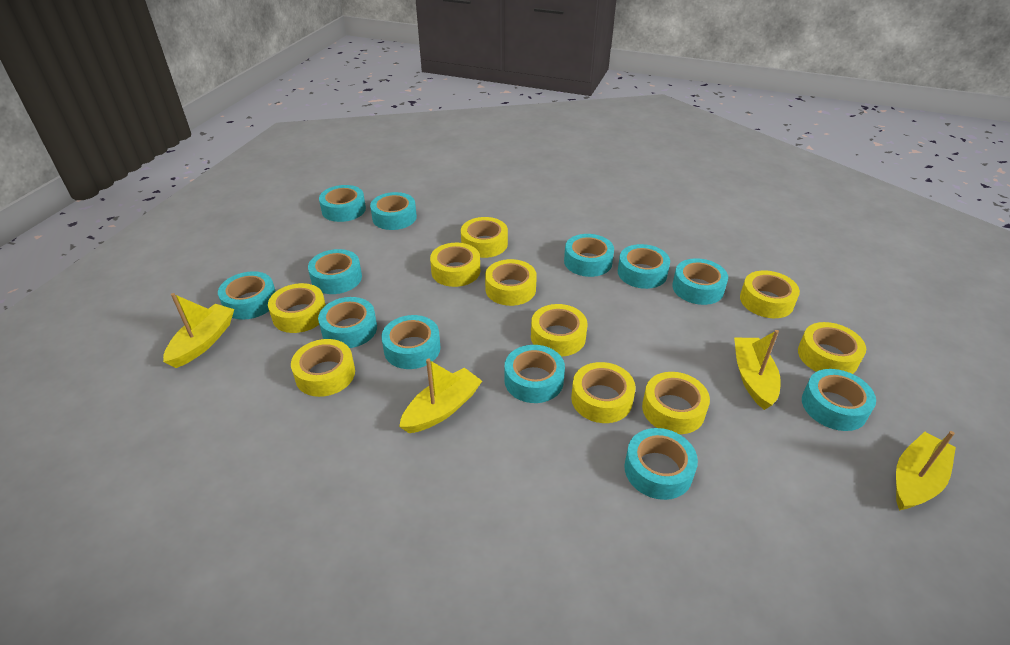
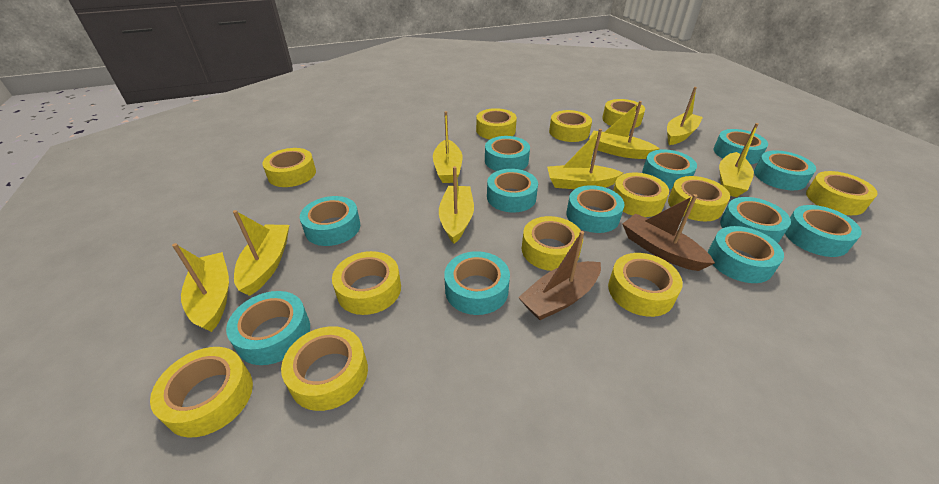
brown boat: none = 0 -> [518,231,601,320] [623,194,715,271] = 2
yellow boat: [163,293,234,368] [399,358,482,433] [734,330,781,410] [896,431,956,510] = 4 -> [172,243,229,332] [233,210,289,296] [433,111,463,183] [439,166,474,244] [547,129,623,189] [589,101,660,159] [667,87,703,145] [719,123,759,197] = 8
yellow tape: [268,283,326,333] [291,339,355,397] [430,243,480,287] [461,217,508,258] [485,259,537,306] [531,304,588,357] [571,362,636,423] [642,372,710,434] [740,270,800,318] [798,322,866,374] = 10 -> [150,347,253,437] [262,148,316,187] [281,326,368,411] [332,251,401,315] [476,108,517,139] [522,216,583,271] [549,110,592,142] [602,99,645,129] [608,253,683,317] [613,172,669,217] [668,176,730,221] [806,171,878,215] = 12

